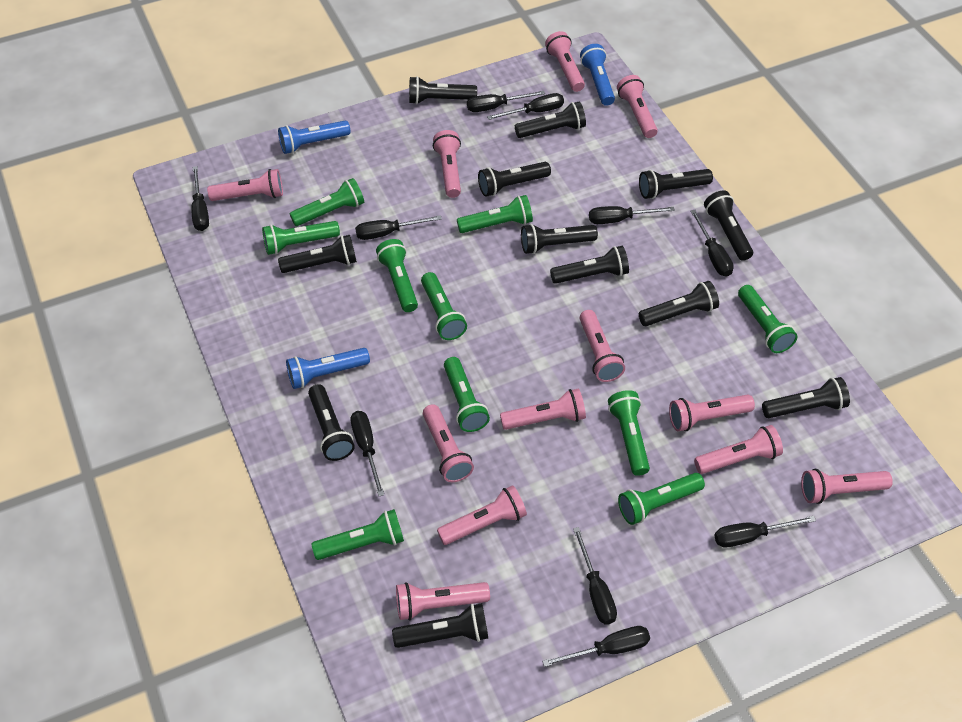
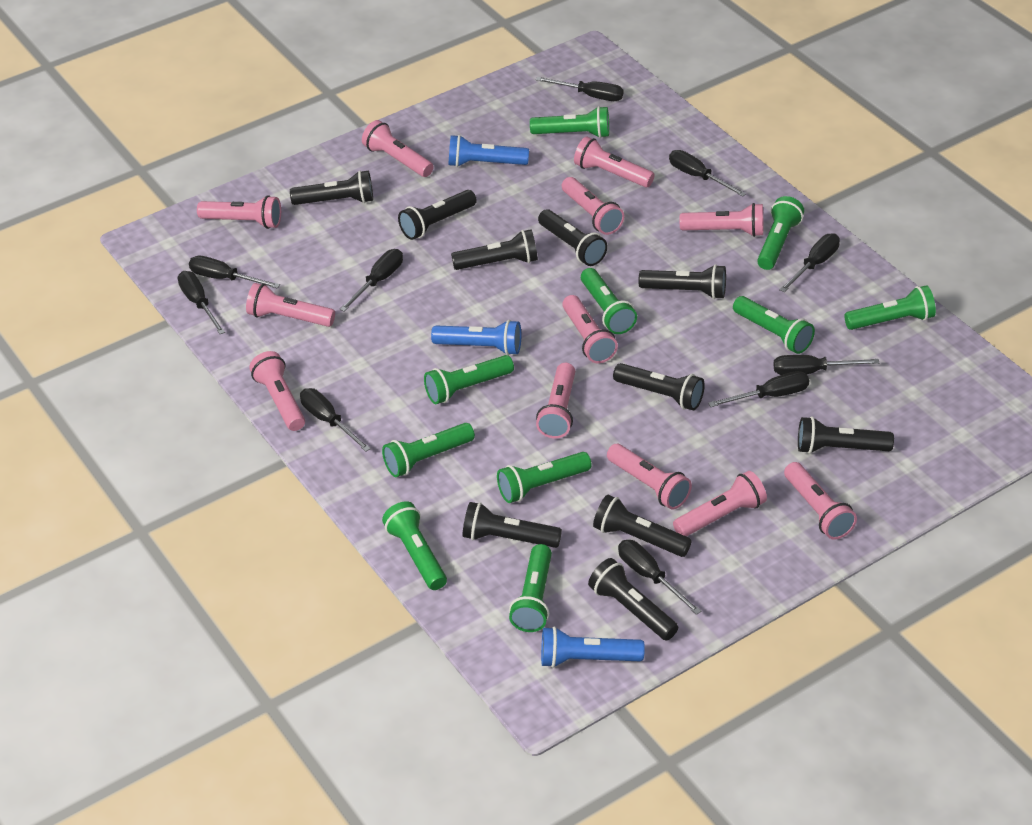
black flashlight: [278,235,357,273] [308,384,355,461] [392,603,488,648] [409,76,477,104] [478,162,551,197] [515,101,586,138] [521,224,598,254] [550,246,629,284] [639,169,713,199] [639,281,719,326] [704,190,753,261] [762,377,850,418] = 12 -> [290,170,373,205] [398,190,477,240] [451,229,538,270] [463,502,562,548] [538,209,608,266] [588,558,678,640] [593,495,692,557] [613,363,705,411] [638,264,726,299] [798,417,894,454] = 10

